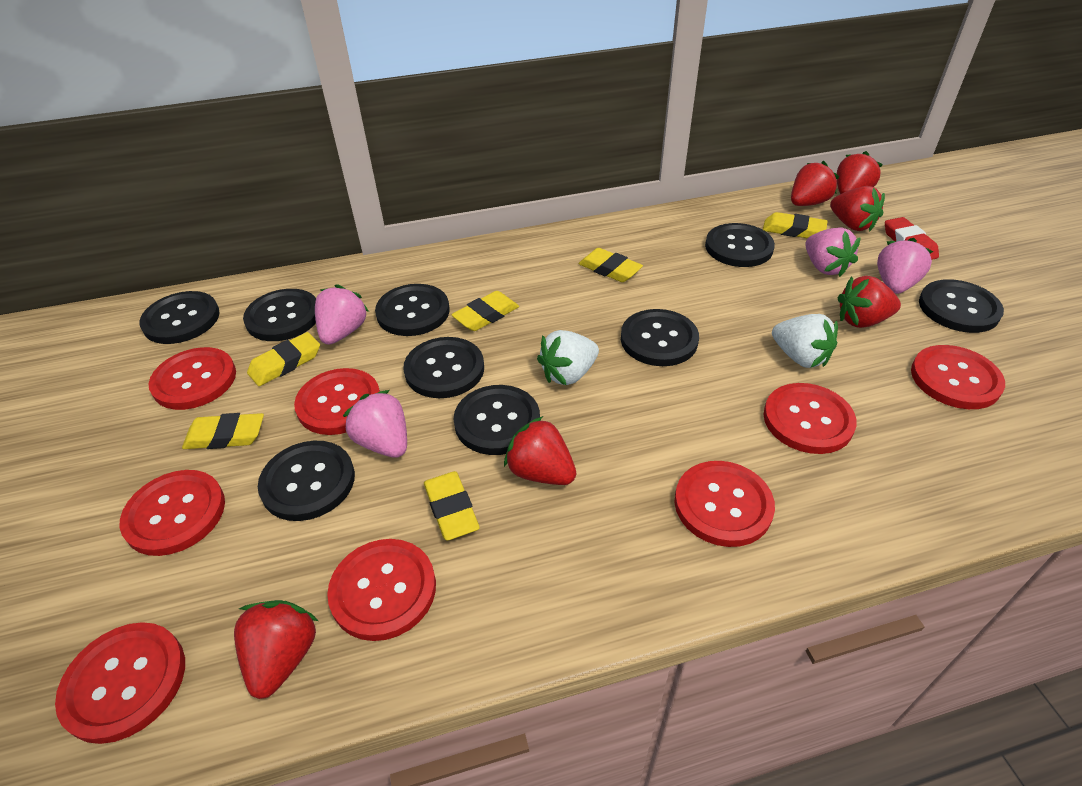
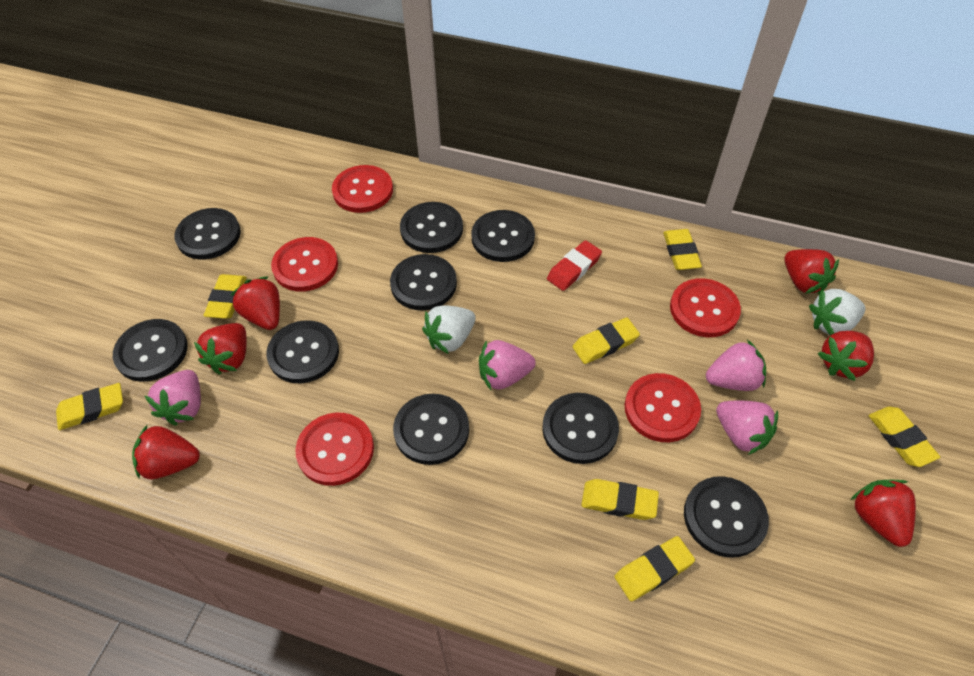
red button: [55,622,185,744] [119,470,225,556] [149,347,236,410] [294,368,380,435] [327,539,436,641] [675,461,775,547] [763,383,857,454] [911,345,1005,409] = 8 -> [271,237,338,292] [295,413,374,486] [332,165,393,213] [624,373,701,442] [670,278,741,337] = 5
yellow eraser: [182,413,264,449] [247,332,320,386] [424,471,480,540] [451,291,519,331] [579,248,643,282] [763,212,828,238] = 6 -> [56,383,123,430] [204,274,247,319] [573,318,640,364] [581,479,659,520] [615,536,695,601] [663,229,702,270] [869,406,940,467] = 7

